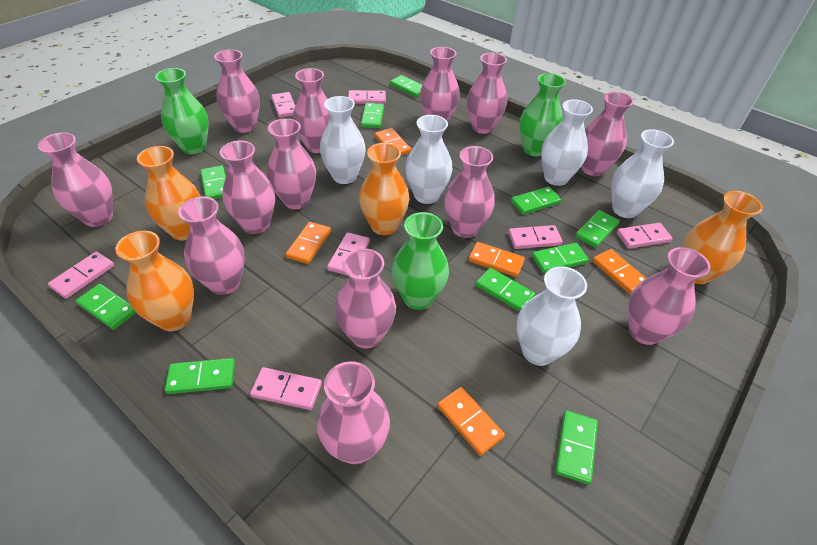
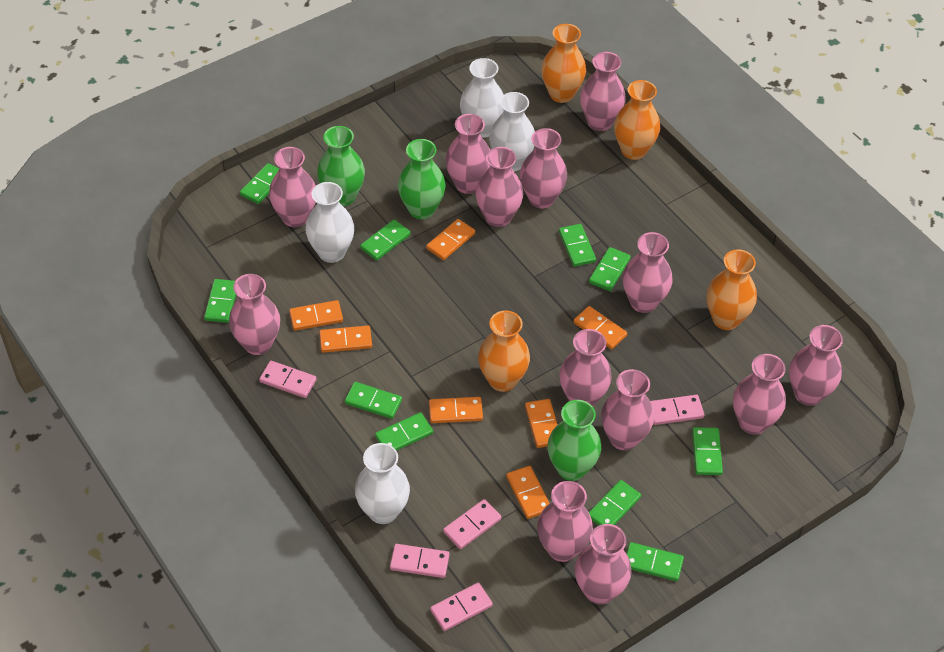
orange domino: [286,222,331,264] [375,128,411,155] [437,387,505,456] [468,242,525,277] [592,249,646,294] = 5 -> [289,300,343,331] [319,325,372,353] [426,219,475,260] [429,397,483,423] [506,466,550,519] [525,399,558,448] [574,306,627,349] = 7
pink domino: [48,251,114,299] [250,367,322,410] [271,92,295,118] [327,232,370,276] [348,90,386,104] [508,225,563,249] [617,223,673,249] = 7 -> [259,361,317,398] [390,544,449,578] [430,582,493,631] [443,499,502,549] [650,395,704,425] = 5
white vase: [320,96,366,184] [405,115,452,204] [517,266,587,366] [541,99,593,186] [612,129,674,218] = 5 -> [305,182,354,263] [355,443,410,524] [460,58,504,138] [489,92,535,172] = 4

